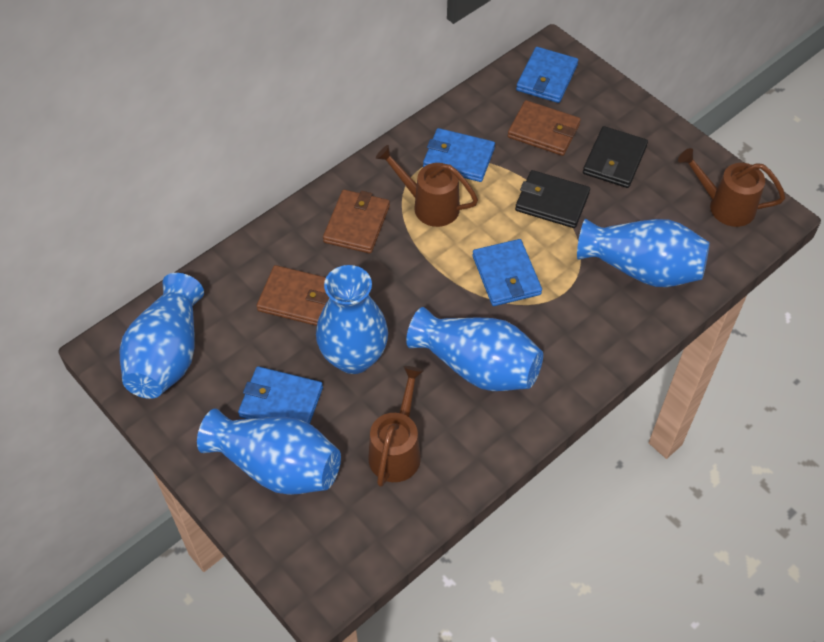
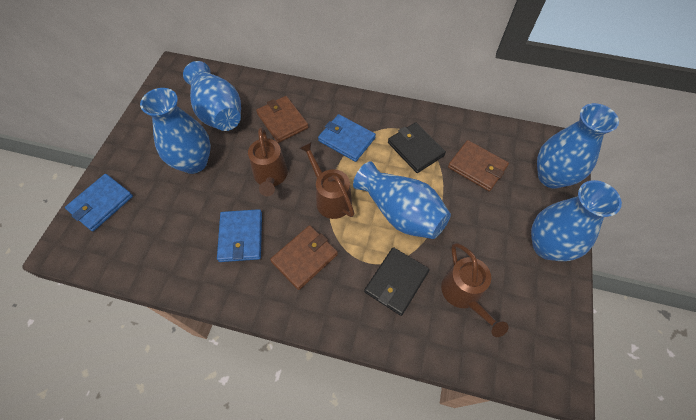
blue wallet: [238,366,323,424] [423,128,495,182] [472,239,542,306] [516,47,578,103] = 4 -> [65,174,133,231] [217,209,262,262] [318,114,376,162] = 3

